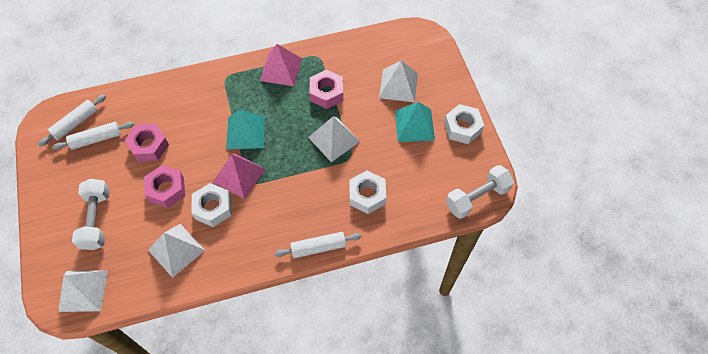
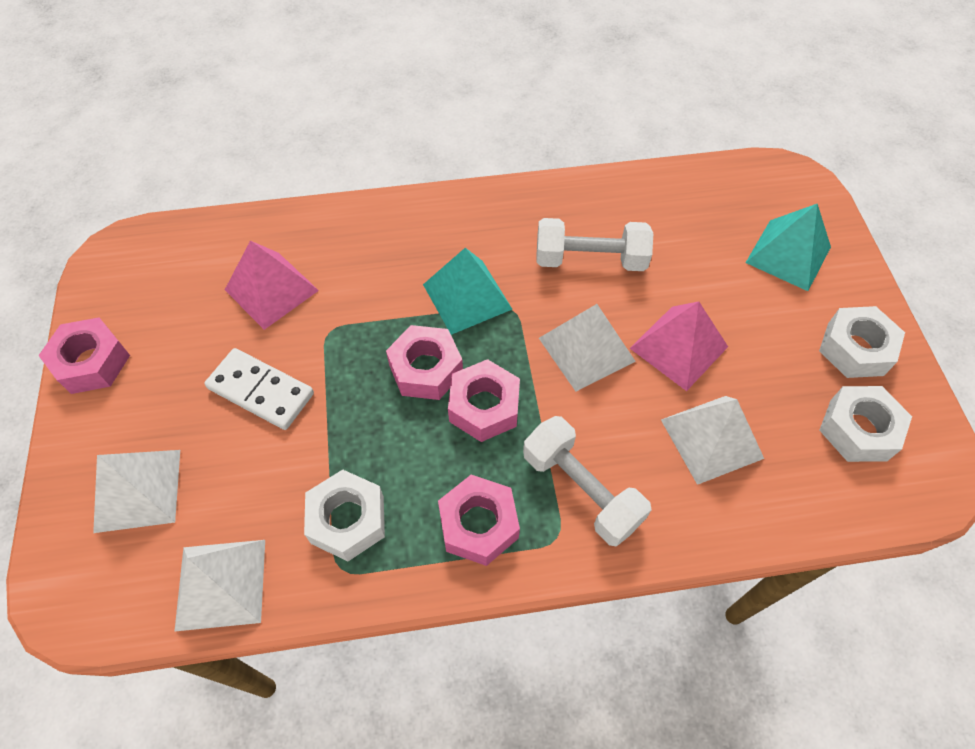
pink nut: [125,123,169,162] [144,165,185,208] [310,69,343,109] = 3 -> [38,318,130,394] [386,325,463,400] [438,475,520,566] [448,359,520,442] = 4
white domino: none = 0 -> [205,348,314,430] = 1
white rolling pin: [38,94,106,146] [52,122,134,150] [274,232,361,258] = 3 -> none = 0

